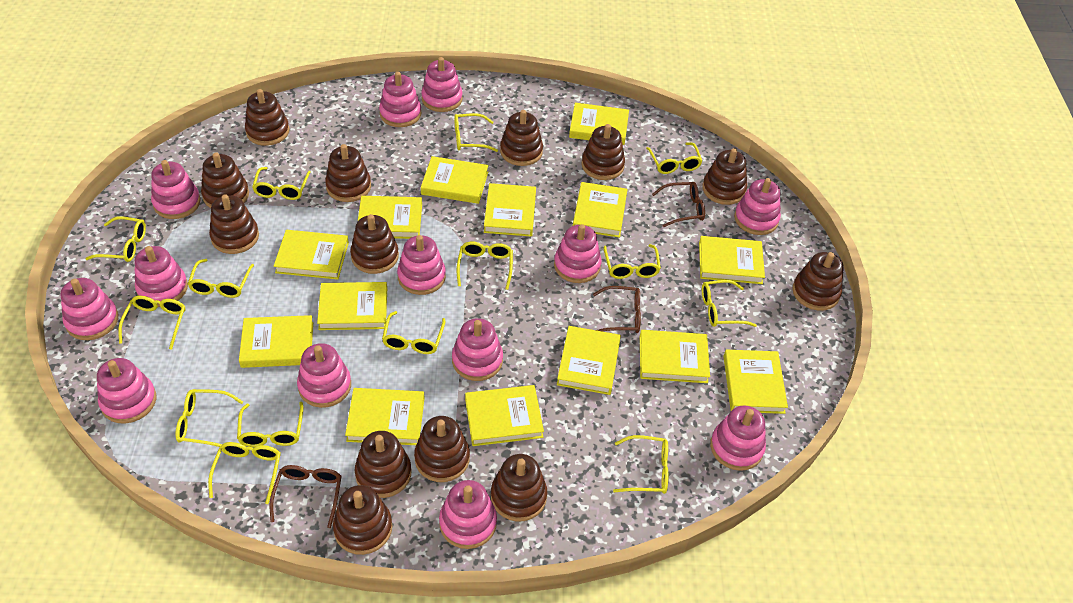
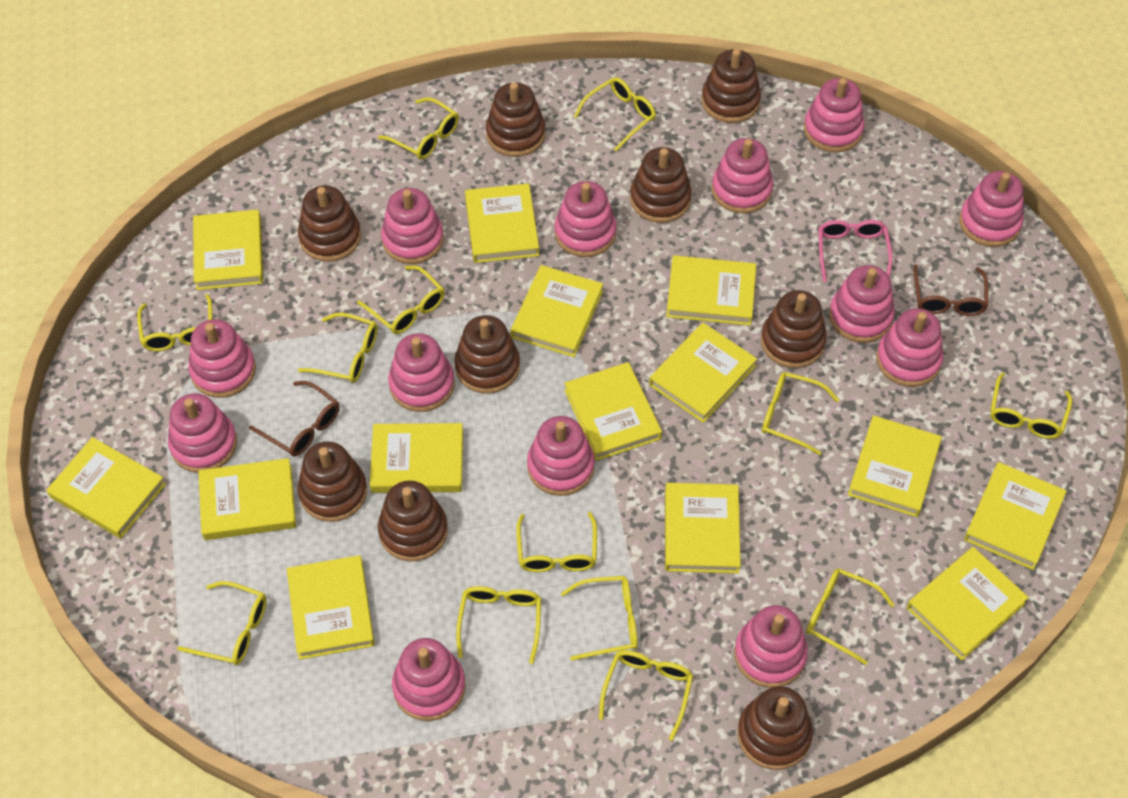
brown glasses: [269,465,342,528] [593,286,641,333] [652,182,705,227] = 3 -> [249,381,340,457] [913,264,989,316] = 2
brown stacking toy: [201,152,249,208] [209,194,259,254] [245,89,289,146] [325,144,371,202] [333,485,392,555] [350,214,399,274] [355,431,412,498] [414,416,470,482] [491,454,547,522] [500,110,543,166] [582,124,625,180] [702,148,747,205] [792,252,844,311] = 13 -> [298,185,361,262] [298,441,367,522] [378,481,448,561] [454,315,520,394] [486,82,545,157] [630,147,692,223] [702,49,761,123] [737,686,813,770] [761,290,827,368] = 9
pink glasses: none = 0 -> [818,220,892,282] = 1
yellow glasses: [85,216,146,262] [118,296,185,350] [175,389,243,447] [188,259,254,298] [208,442,281,504] [237,402,303,447] [252,167,311,200] [382,311,445,354] [454,113,498,152] [457,242,513,290] [604,244,661,279] [613,435,668,494] [646,142,702,174] [702,280,757,327] = 14 -> [137,294,212,351] [177,581,267,665] [298,313,378,383] [357,265,445,334] [378,97,459,159] [456,586,541,664] [516,512,597,572] [561,576,638,661] [574,77,656,151] [599,650,693,741] [762,372,839,455] [806,569,894,665] [990,372,1072,439] = 13

